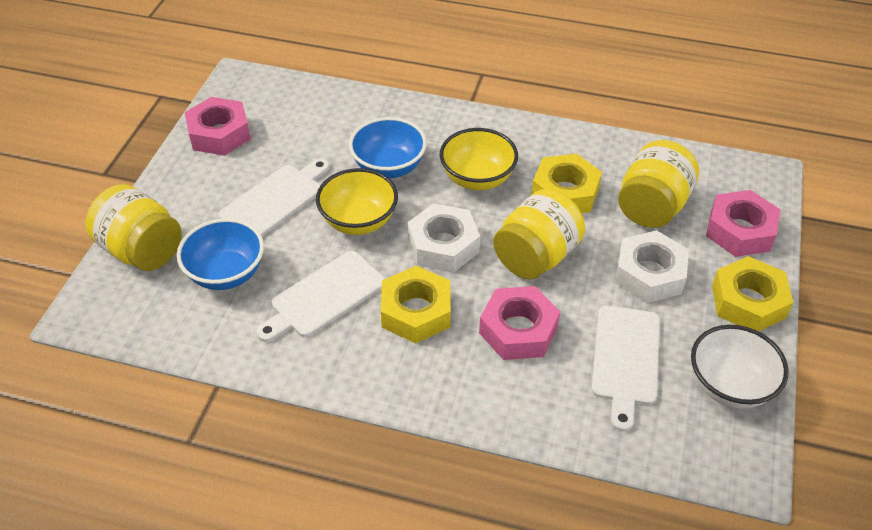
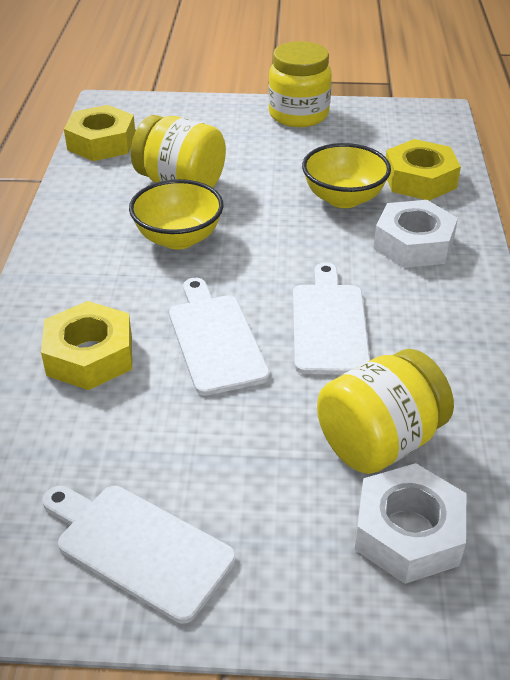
blue bowl: [177,218,264,290] [349,117,427,179] = 2 -> none = 0
pink nut: [185,97,251,156] [479,286,560,360] [706,190,781,257] = 3 -> none = 0
white bowl: [691,325,789,409] = 1 -> none = 0

